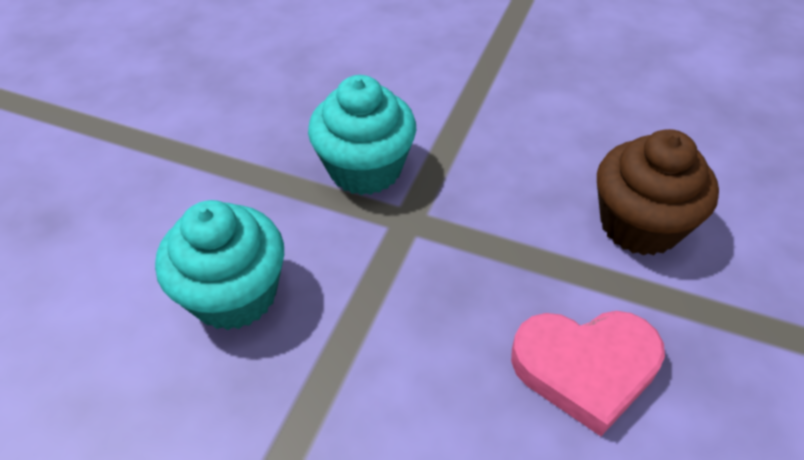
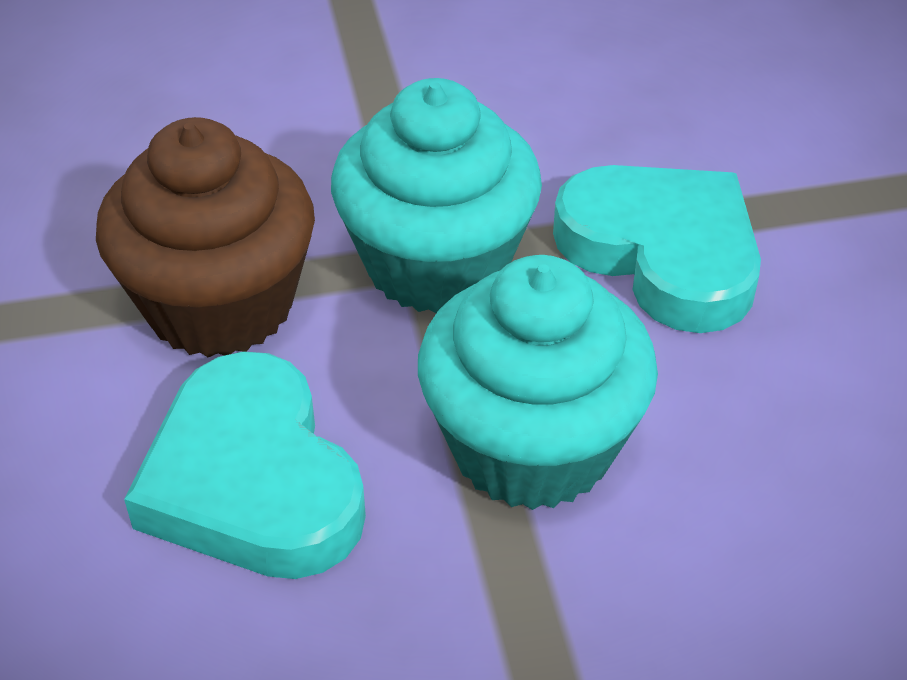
pink heart: [511,311,665,436] = 1 -> none = 0
turquoise heart: none = 0 -> [124,351,366,579] [553,165,761,333] = 2

